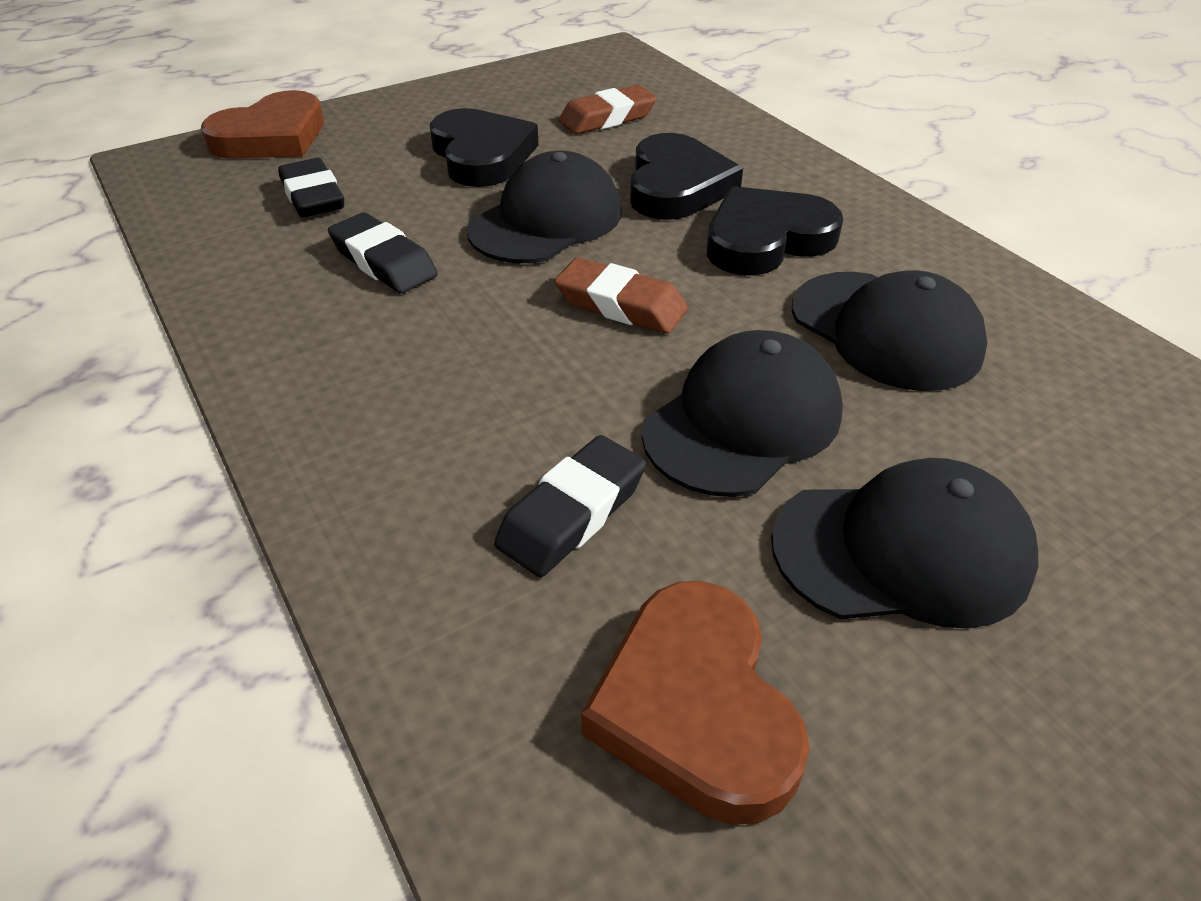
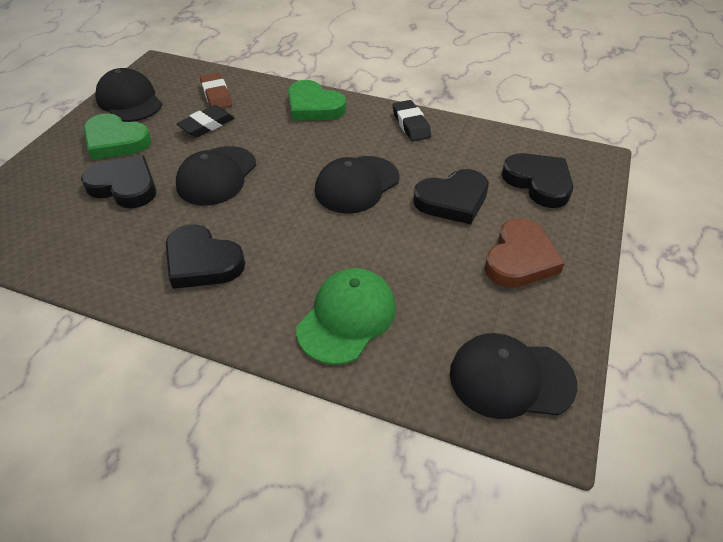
black eraser: [278,158,344,218] [328,212,438,293] [494,435,646,577] = 3 -> [176,105,235,137] [392,100,431,141] = 2
black heart: [430,108,539,187] [630,133,743,220] [707,186,843,276] = 3 -> [81,155,156,208] [166,224,245,289] [413,169,489,224] [502,153,573,208] = 4
brown eraser: [555,257,688,334] [559,85,657,134] = 2 -> [200,72,232,108] = 1
brown heart: [201,90,324,159] [581,581,810,825] = 2 -> [485,218,565,288] = 1
green cap: none = 0 -> [296,268,396,365] = 1
green heart: none = 0 -> [84,113,151,160] [288,80,346,121] = 2

